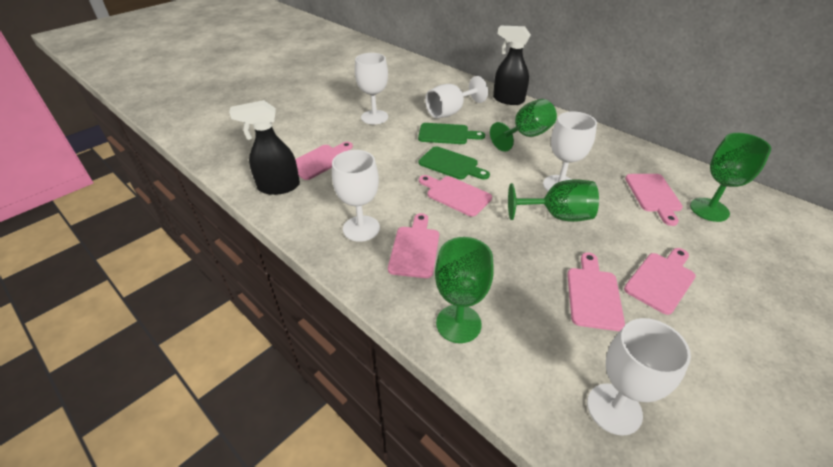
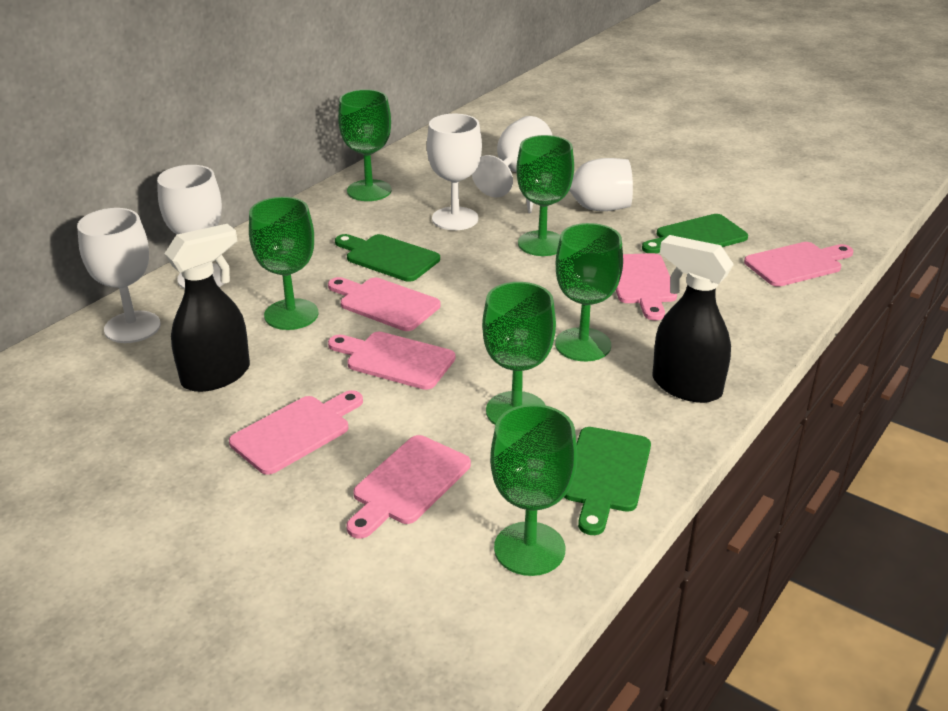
green cutting board: [418,123,485,144] [419,146,490,180] = 2 -> [335,234,440,282] [564,427,651,535] [642,214,748,254] = 3
green goblet: [435,237,494,343] [490,99,557,152] [508,179,599,222] [690,133,771,222] = 4 -> [249,197,318,330] [338,89,392,201] [482,282,556,425] [490,404,577,576] [516,135,574,256] [555,223,623,361] = 6

